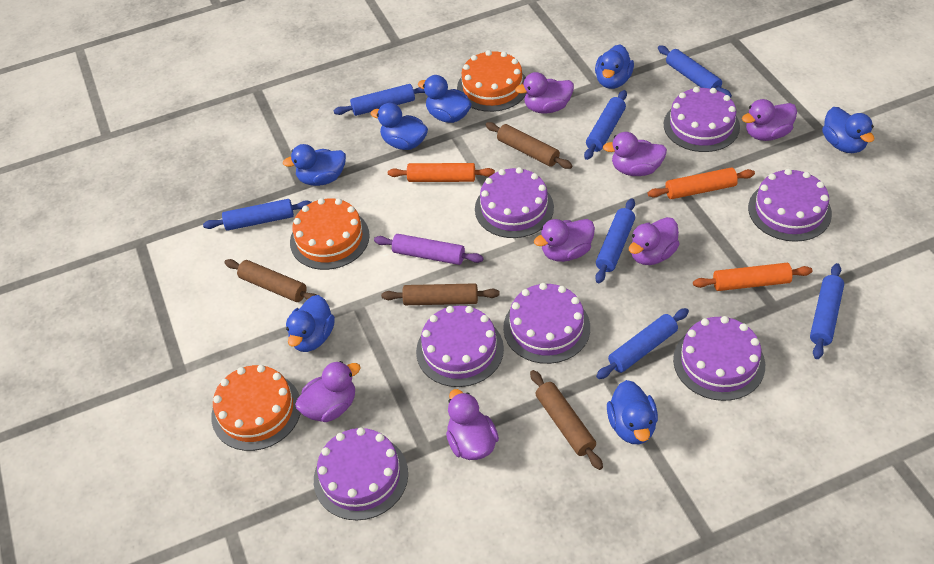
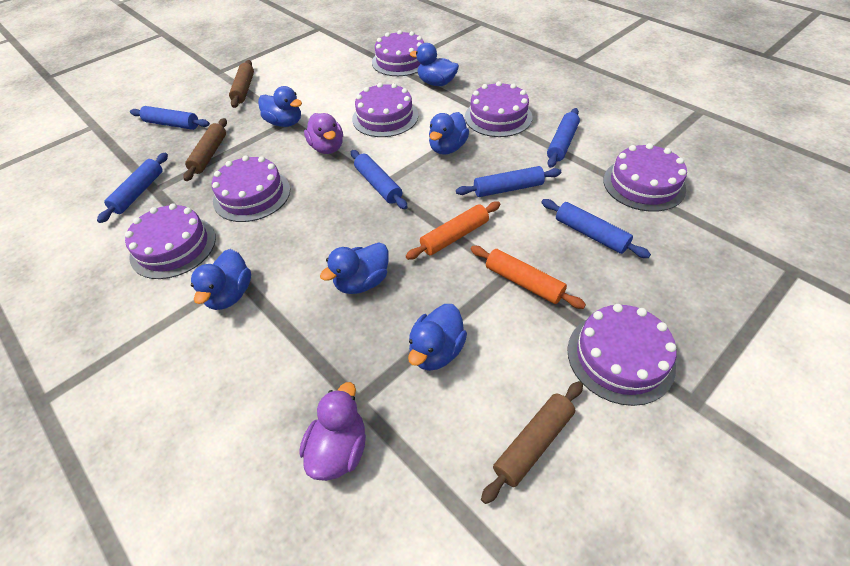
blue duck: [282,144,346,186] [286,295,335,352] [371,103,428,150] [418,75,472,123] [595,45,634,89] [607,380,658,444] [822,107,874,153] = 7 -> [191,249,251,310] [258,86,302,127] [320,242,389,294] [408,304,467,371] [410,43,459,86] [429,112,469,155] = 6
blue rolling pin: [203,199,312,231] [334,84,425,116] [584,90,627,160] [595,198,635,283] [596,308,689,379] [658,45,732,98] [810,263,844,359] = 7 -> [97,153,168,223] [130,106,210,130] [351,150,408,209] [456,166,561,197] [541,199,651,258] [547,108,580,168] = 6
brown rolling pin: [224,259,316,302] [381,283,499,305] [486,122,572,169] [530,370,603,470] = 4 -> [184,118,227,181] [229,60,254,108] [481,381,583,504] = 3
orange cake: [211,365,301,451] [290,198,370,270] [457,50,526,112] = 3 -> none = 0
orange rolling pin: [388,163,495,182] [648,167,755,199] [693,263,812,291] = 3 -> [406,201,500,260] [470,246,586,309] = 2
purple duck: [295,361,360,422] [446,389,499,460] [515,72,574,114] [534,219,595,262] [603,132,667,176] [629,217,680,265] [742,99,797,141] = 7 -> [299,382,366,481] [304,113,343,154] = 2
purple rolling pin: [374,234,484,265] = 1 -> none = 0

